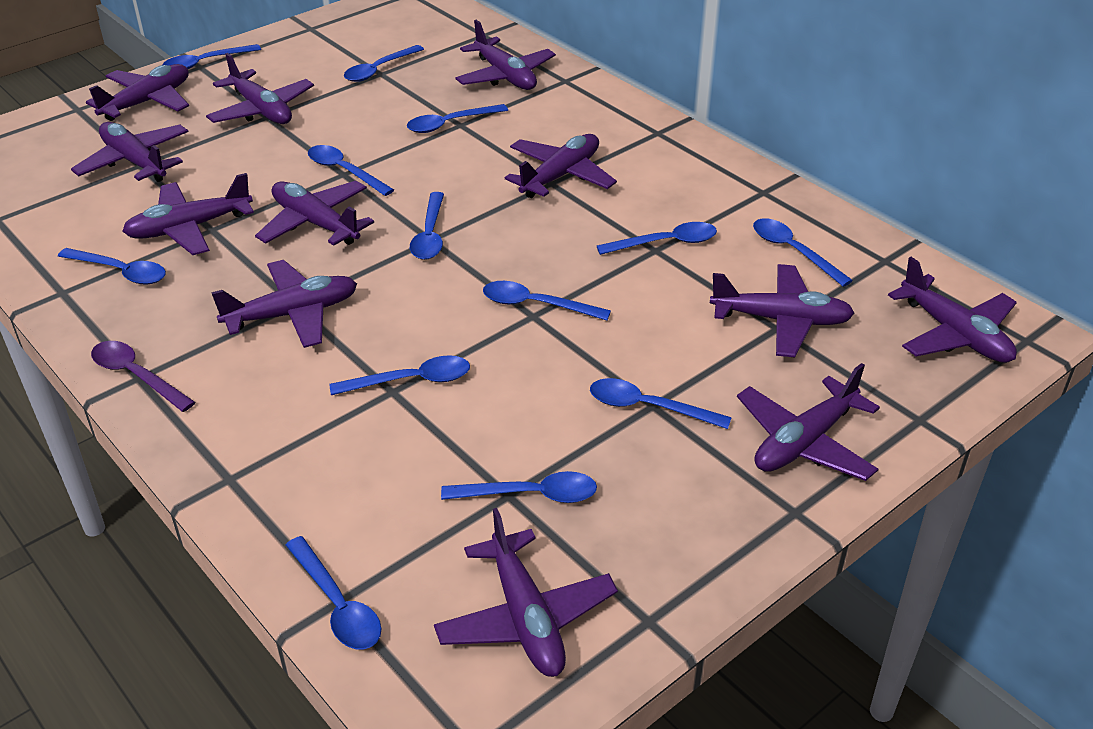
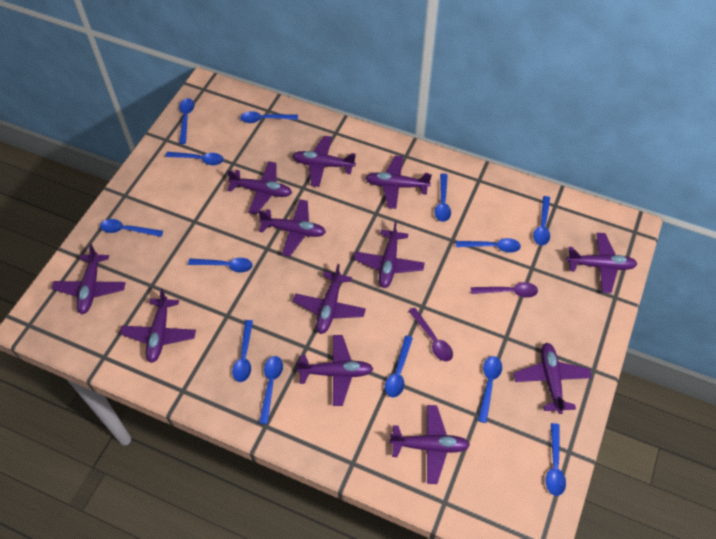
purple spoon: [91,341,195,412] = 1 -> [409,307,453,361] [471,282,538,298] = 2

